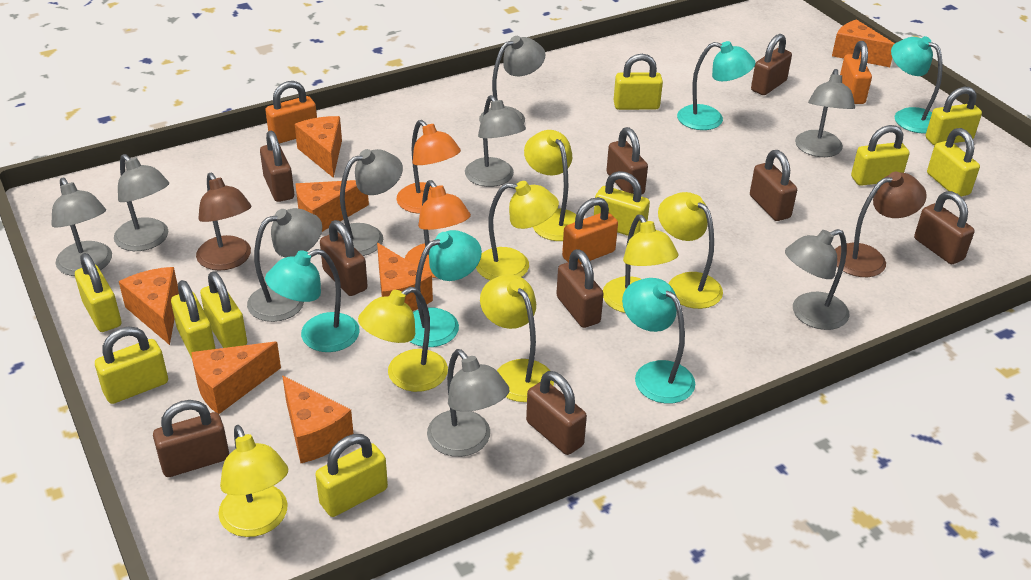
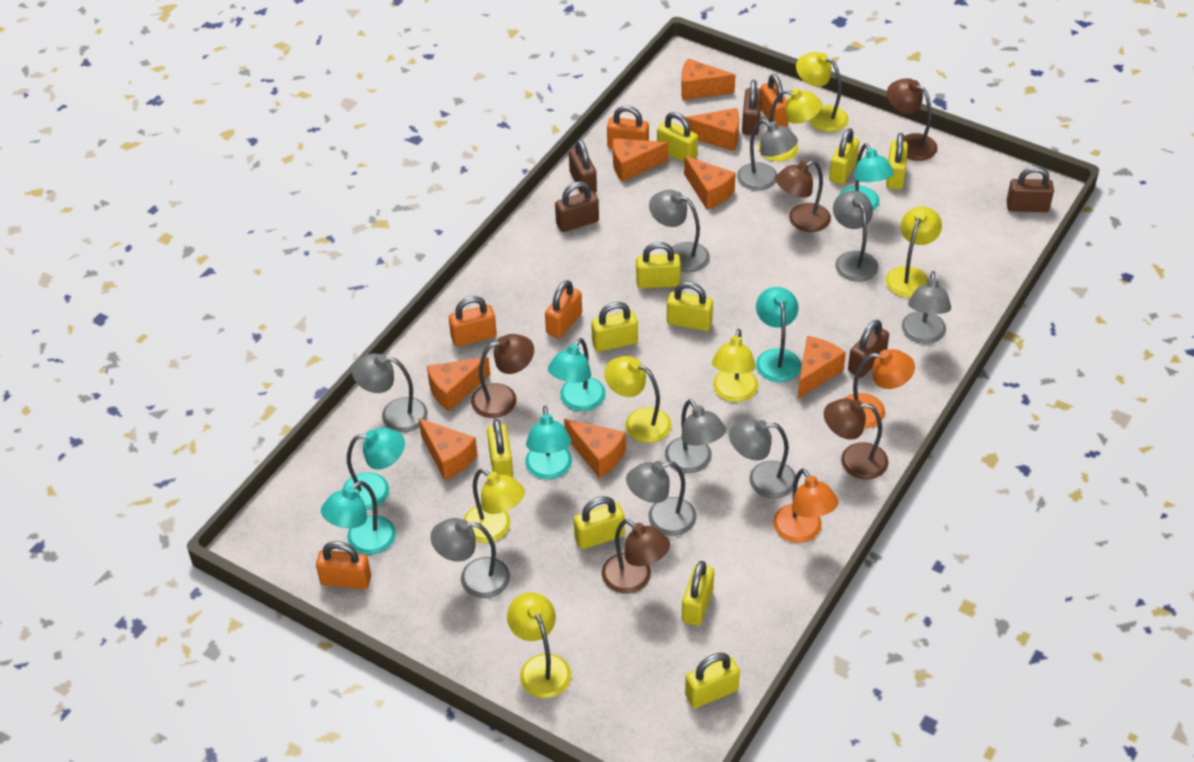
brown lamp: [196,173,251,271] [835,172,927,277] = 2 -> [471,334,534,418] [602,519,670,594] [775,160,831,232] [824,398,889,480] [887,78,937,161] = 5
brown padlock: [153,400,229,477] [260,130,294,202] [320,220,368,296] [526,371,587,455] [556,249,603,328] [606,127,648,195] [750,150,797,221] [751,34,792,95] [914,191,975,264] = 9 -> [555,181,599,232] [569,139,597,193] [742,80,762,135] [848,320,889,378] [1006,166,1054,212] = 5
orange cheese: [119,267,179,345] [191,342,281,414] [282,376,353,463] [294,116,342,178] [296,180,369,232] [377,243,433,311] [832,19,895,67] = 7 -> [419,418,478,480] [427,357,490,411] [564,419,626,478] [613,138,668,182] [681,58,735,100] [684,156,736,209] [685,108,739,151] [798,336,846,399] = 8
orange padlock: [265,81,317,144] [562,197,618,264] [840,41,872,104] = 3 -> [316,541,371,590] [449,296,497,347] [545,280,582,339] [607,106,649,149] [761,74,788,127] = 5
turquoise lamp: [265,249,360,352] [409,230,482,347] [622,278,695,404] [677,41,755,130] [891,36,943,133] = 5 -> [321,481,396,555] [342,428,405,510] [525,406,572,479] [548,338,606,411] [756,287,801,382] [838,143,894,211] = 6

